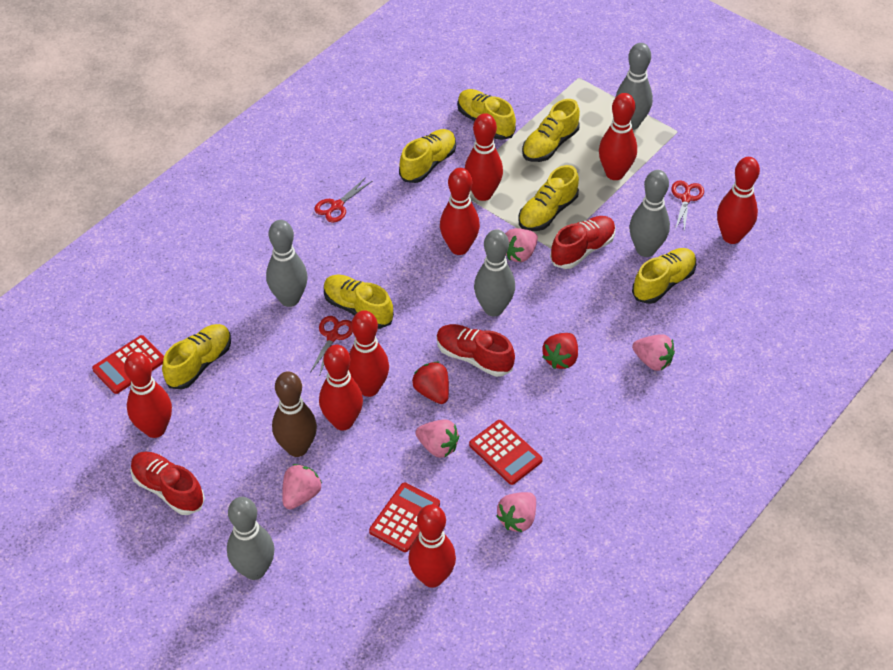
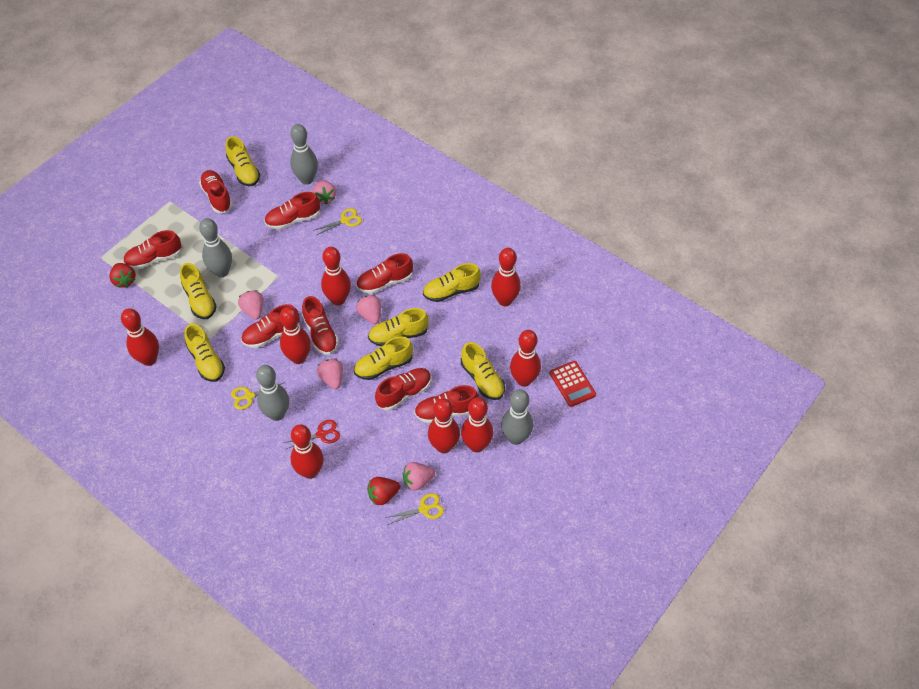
brown bowling pin: [272,371,317,457] = 1 -> none = 0
grey bowling pin: [227,497,275,580] [266,220,307,307] [474,229,515,317] [615,43,653,130] [629,170,670,257] = 5 -> [199,218,232,278] [256,365,289,421] [290,124,318,185] [501,389,533,445] = 4
red calculator: [92,335,164,394] [369,482,440,552] [469,420,543,485] = 3 -> [550,361,596,407] = 1
red scissors: [310,316,353,376] [314,177,372,223] [671,180,704,232] = 3 -> [283,420,340,450] = 1
red shoe: [130,451,205,515] [436,324,515,377] [550,216,616,269] = 3 -> [123,230,182,269] [199,170,233,213] [241,304,300,348] [264,192,320,230] [302,296,339,355] [356,253,413,294] [375,368,431,410] [414,385,478,424] = 8
yellow scissors: none = 0 -> [231,382,285,410] [315,208,362,235] [385,493,444,525] = 3

